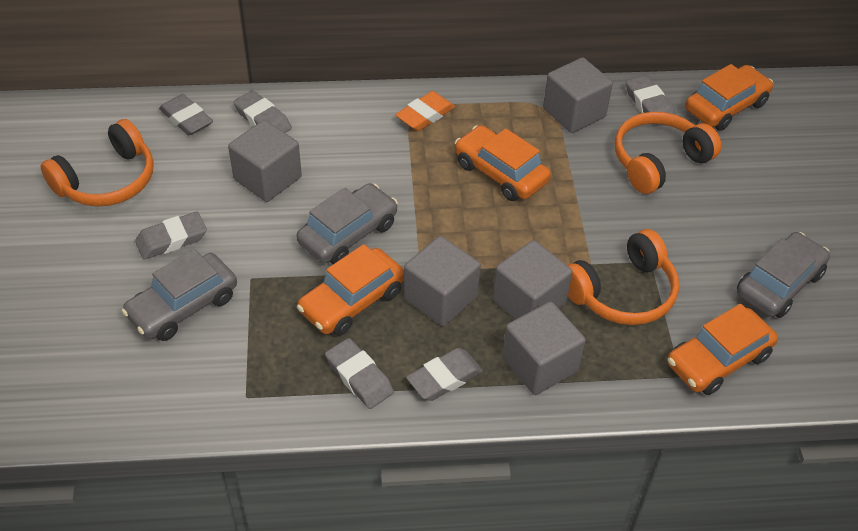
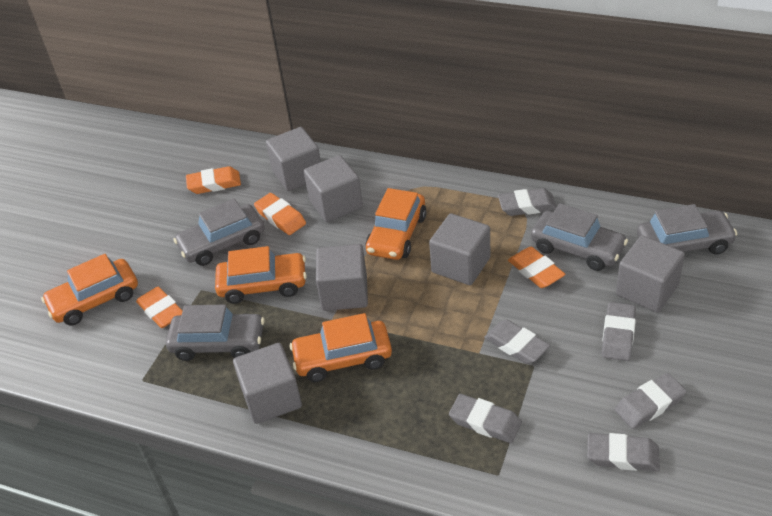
grey car: [122,249,237,341] [296,183,398,264] [737,232,830,318] = 3 -> [166,305,265,361] [173,199,265,266] [531,203,628,271] [637,204,737,254] = 4
grey cube: [228,120,302,202] [404,236,481,326] [492,240,572,319] [502,301,586,395] [543,57,613,133] = 5 -> [233,343,302,424] [266,127,321,191] [304,155,363,222] [316,244,368,311] [429,214,490,285] [616,235,685,313] = 6
orange eraser: [395,91,455,131] = 1 -> [136,287,183,328] [186,166,241,194] [254,193,306,235] [508,247,565,288] = 4
orange headphones: [41,119,154,207] [567,229,679,325] [615,112,721,194] = 3 -> none = 0

